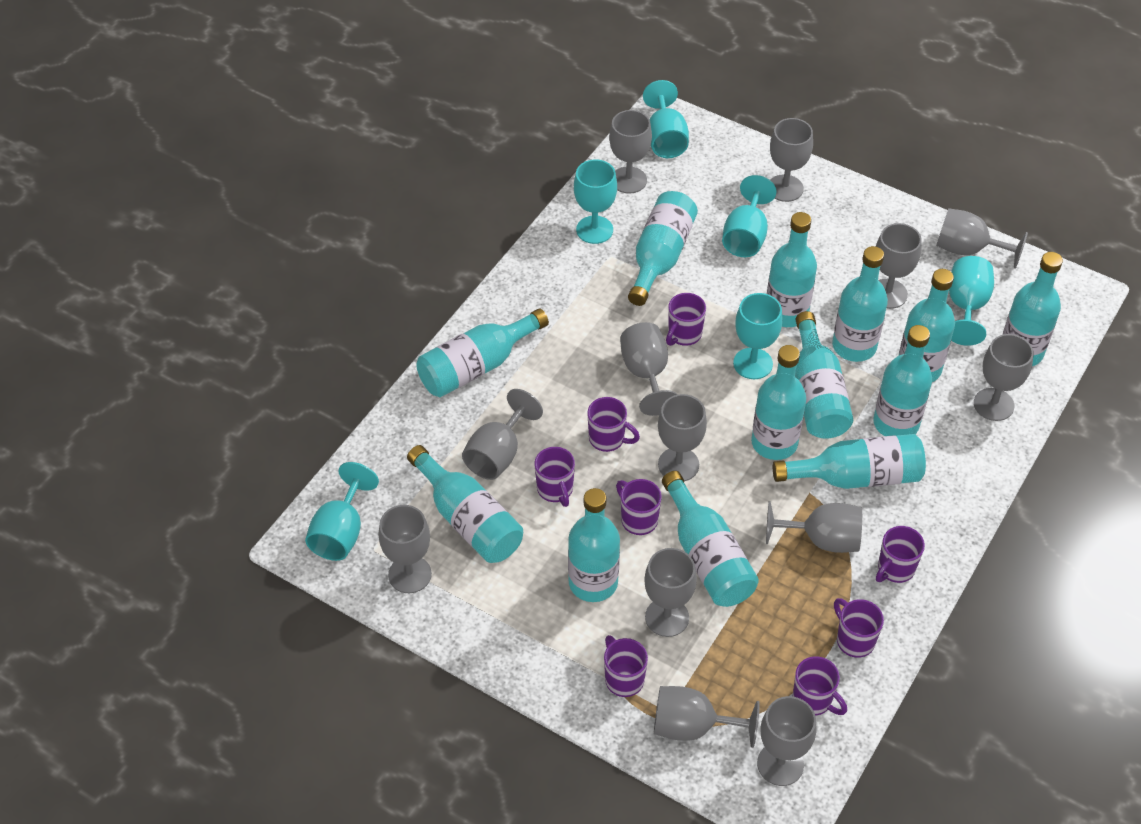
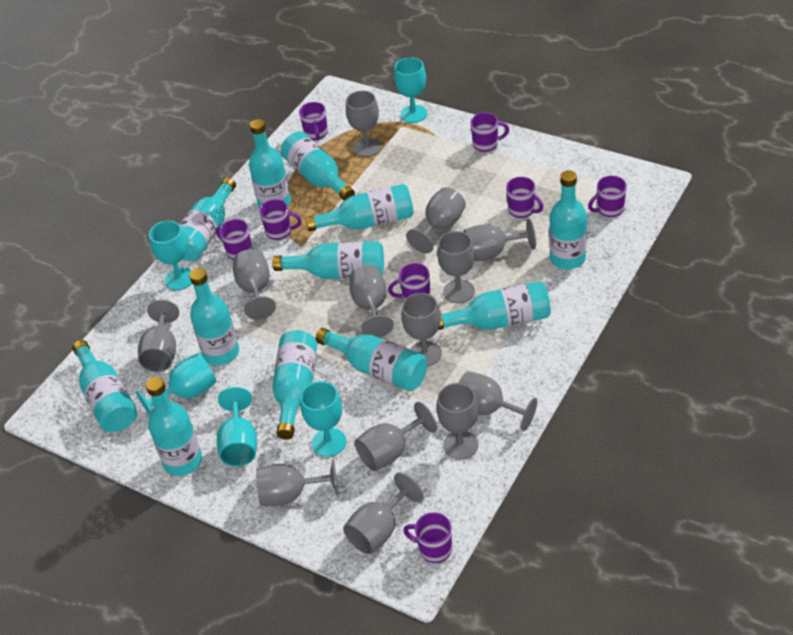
turquoise bottle: [407,445,523,563] [416,308,549,397] [568,488,620,602] [628,191,698,306] [662,471,759,607] [751,345,806,460] [767,212,817,327] [773,434,926,489] [795,311,853,439] [832,246,888,362] [873,325,932,436] [899,269,955,382] [1003,252,1063,366] = 13 -> [72,340,137,432] [146,377,202,476] [179,177,236,261] [189,268,239,366] [249,119,291,208] [272,241,384,279] [272,330,317,439] [281,132,355,201] [305,184,413,231] [315,328,427,391] [438,281,551,330] [549,170,587,270] = 12
turquoise goblet: [305,462,379,561] [574,159,617,244] [643,80,689,158] [722,175,777,257] [733,293,782,379] [949,256,994,346] = 6 -> [136,353,216,415] [149,221,192,290] [217,387,257,466] [300,381,347,457] [394,57,428,123] = 5

